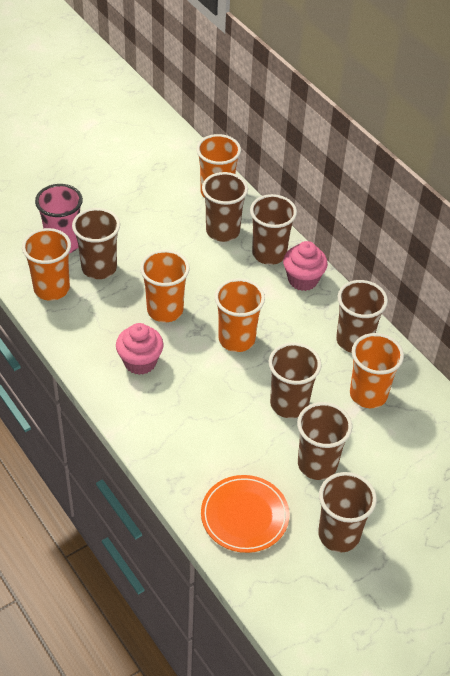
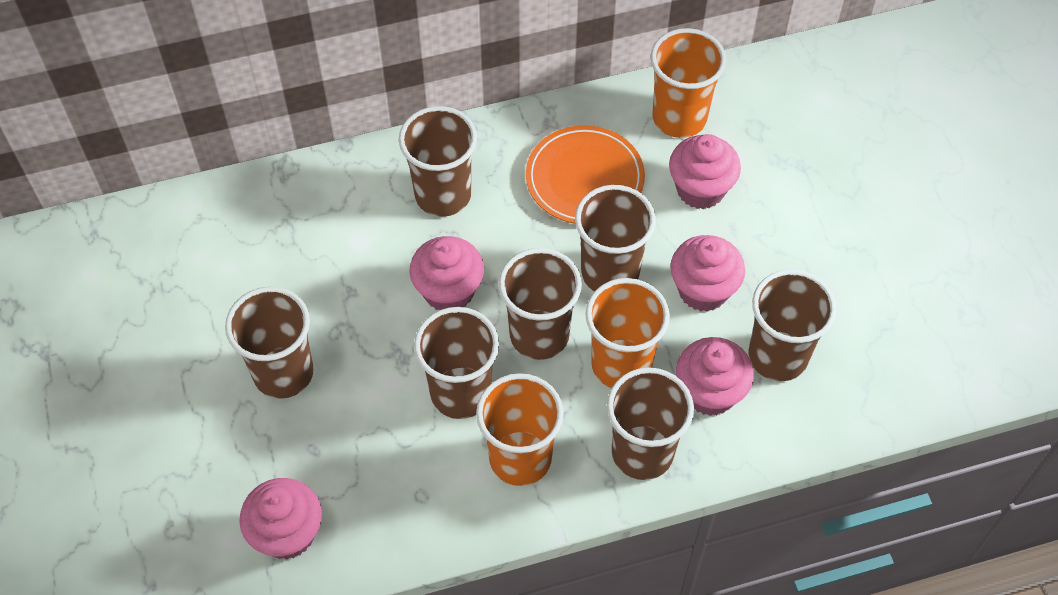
orange cup: [22,228,71,301] [140,250,190,322] [196,134,241,198] [215,278,265,352] [350,333,404,408] = 5 -> [476,373,564,486] [585,278,670,388] [651,28,726,138] = 3
pink cup: [35,184,83,253] = 1 -> none = 0
pink cupcake: [116,323,164,375] [283,241,328,291] = 2 -> [239,478,322,560] [409,236,484,310] [669,134,741,209] [670,235,745,312] [676,337,754,416] = 5

